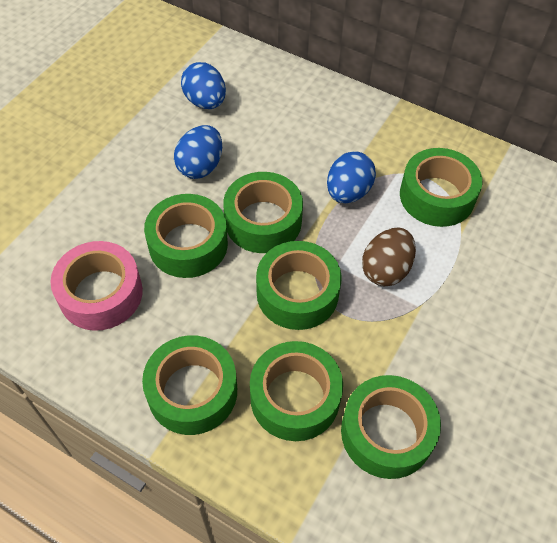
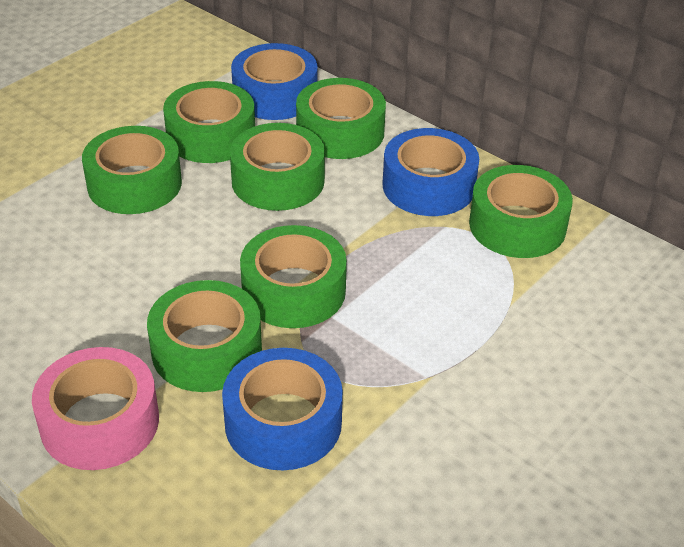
blue egg: [174,125,222,179] [181,62,226,109] [327,151,376,203] = 3 -> none = 0
blue tape: none = 0 -> [222,348,343,470] [231,43,318,120] [383,128,479,216] = 3
brown egg: [362,228,416,286] = 1 -> none = 0

